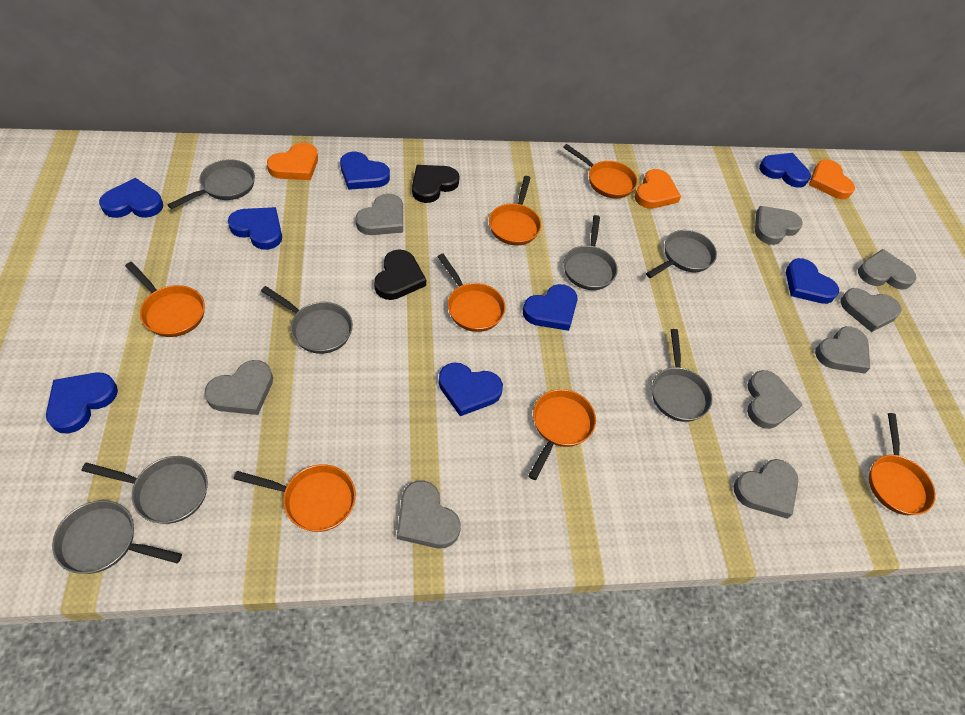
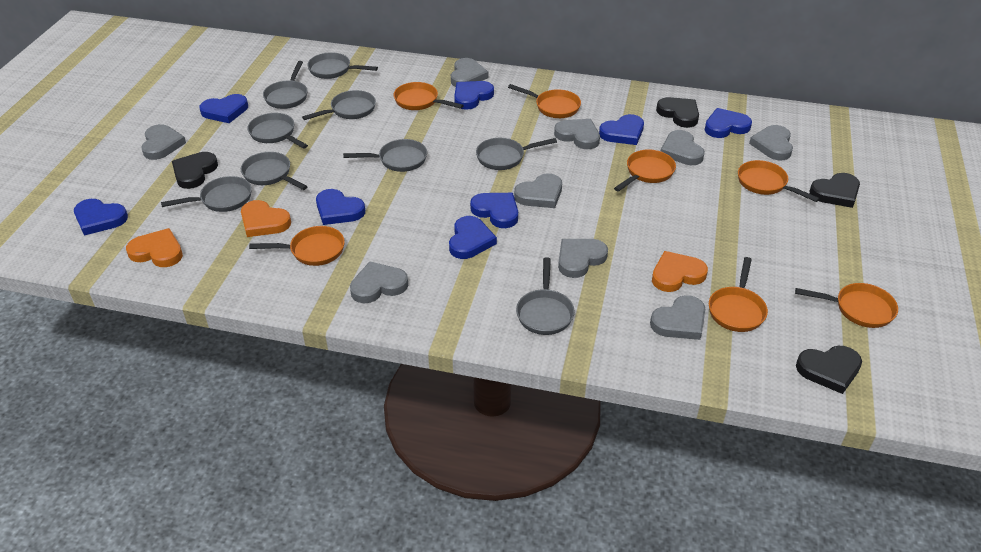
black heart: [374,249,426,300] [412,165,459,203] = 2 -> [172,152,218,189] [656,97,699,128] [796,346,862,394] [809,173,860,208] = 4
grey pan: [52,500,182,574] [82,456,208,524] [167,159,255,209] [261,286,353,354] [564,215,618,290] [646,230,717,278] [652,329,712,422] = 7 -> [161,176,252,212] [241,152,308,190] [247,113,308,149] [263,61,308,109] [302,90,376,120] [307,52,378,79] [343,139,427,172] [476,138,557,170] [516,257,575,335] = 9

